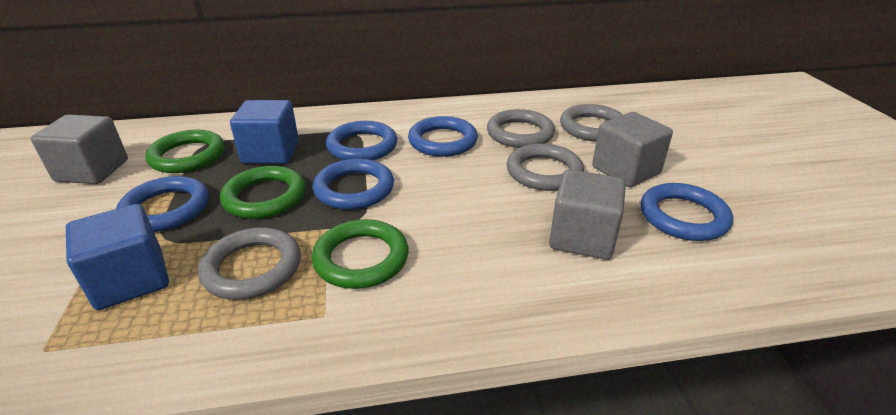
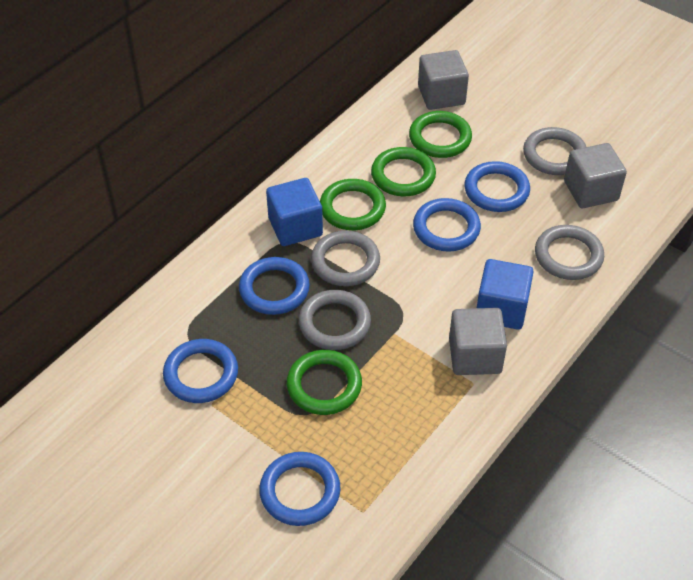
green ring: [145,130,225,173] [220,166,306,219] [312,219,409,289] = 3 -> [287,350,362,415] [320,179,386,230] [371,147,436,196] [409,111,472,158] = 4

